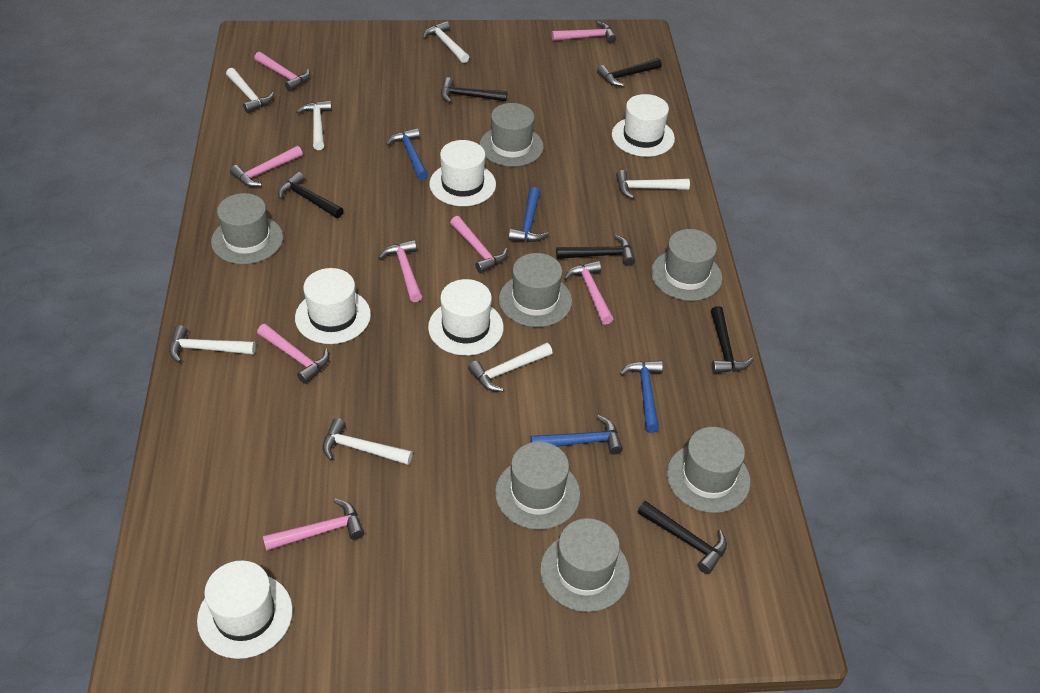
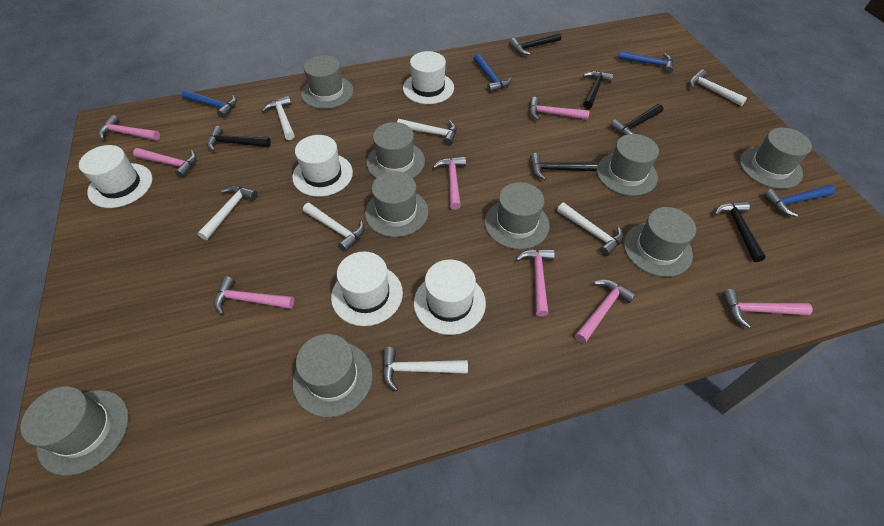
grey hat: [211,193,283,264] [480,103,544,167] [495,442,580,530] [499,253,572,327] [540,518,630,612] [651,229,722,301] [667,427,751,513] = 7 -> [20,386,129,476] [292,334,373,417] [301,55,353,109] [365,171,428,237] [366,122,425,178] [485,182,549,249] [597,134,659,196] [624,207,696,277] [740,128,812,189] = 9

